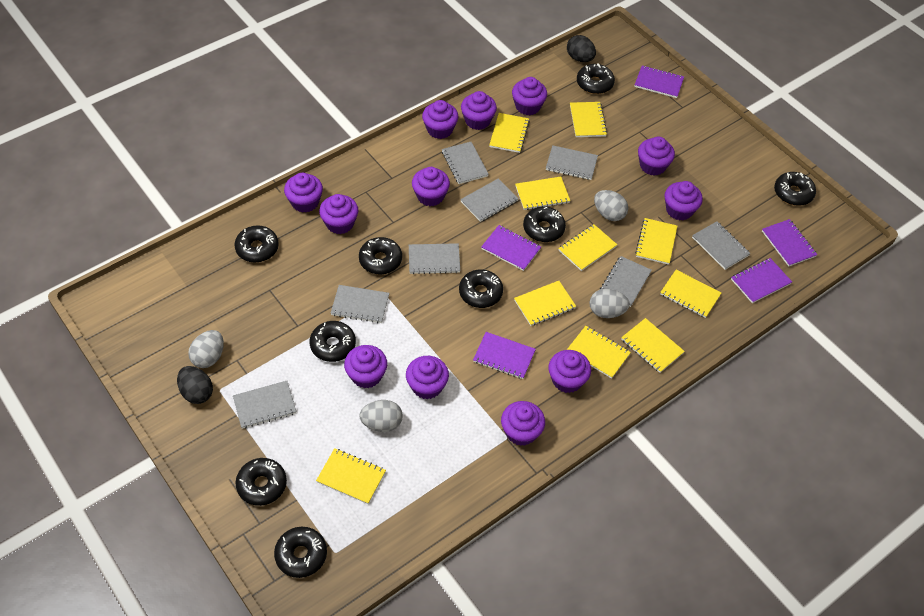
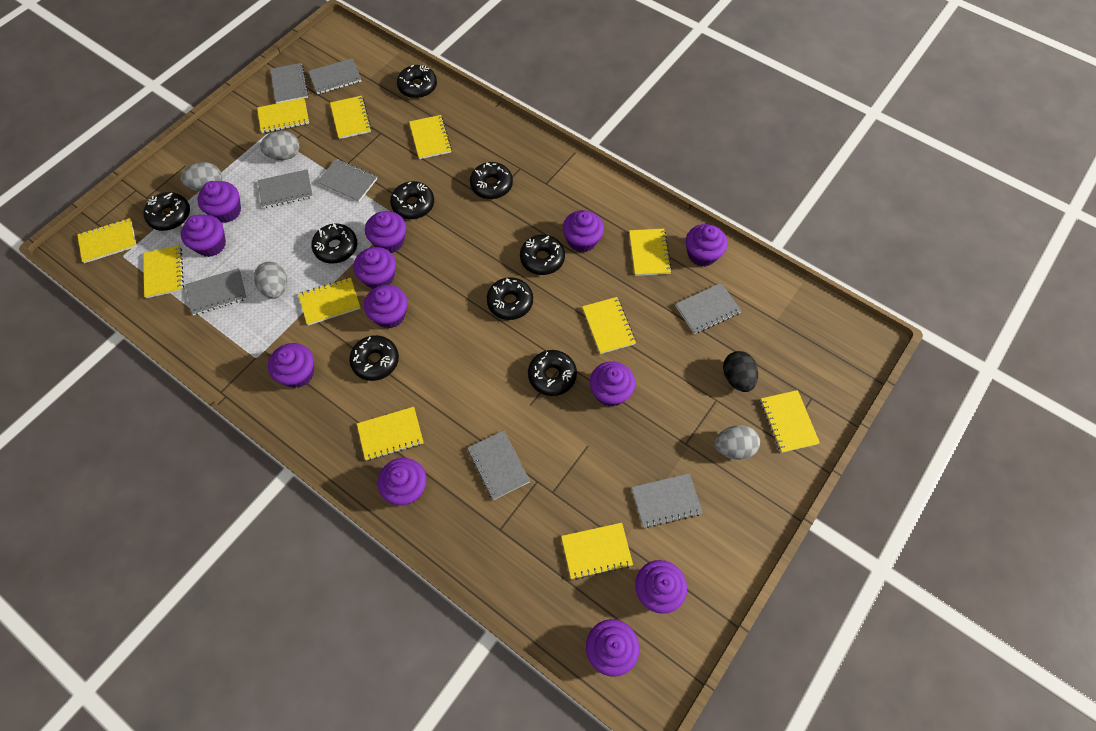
black egg: [177,366,213,404] [567,35,596,62] = 2 -> [723,351,758,392] = 1
purple notebook: [473,332,536,379] [481,225,541,271] [634,65,684,98] [731,258,792,303] [762,219,818,267] = 5 -> none = 0
yellow notebook: [316,448,386,504] [489,113,530,153] [514,281,576,326] [515,176,570,210] [558,224,617,271] [567,326,631,379] [570,102,607,137] [621,318,685,373] [635,218,677,265] [660,270,721,318] = 10 -> [77,218,137,263] [143,245,184,298] [257,98,309,133] [298,278,361,326] [330,96,371,139] [357,407,423,461] [409,115,452,159] [561,523,633,580] [582,297,636,354] [629,229,672,276] [760,390,820,453] = 11

